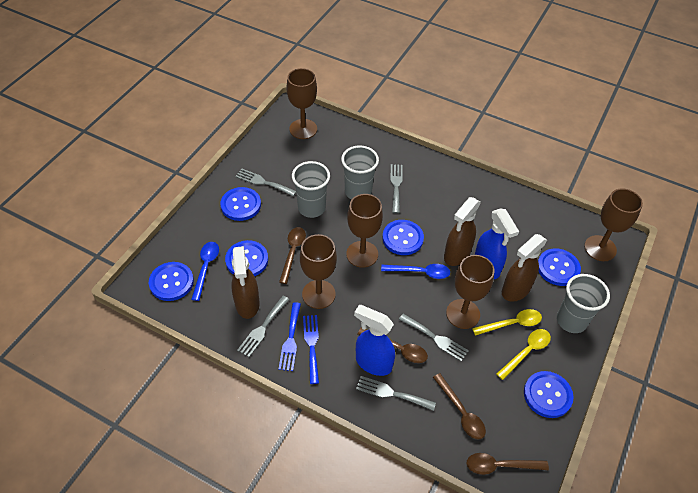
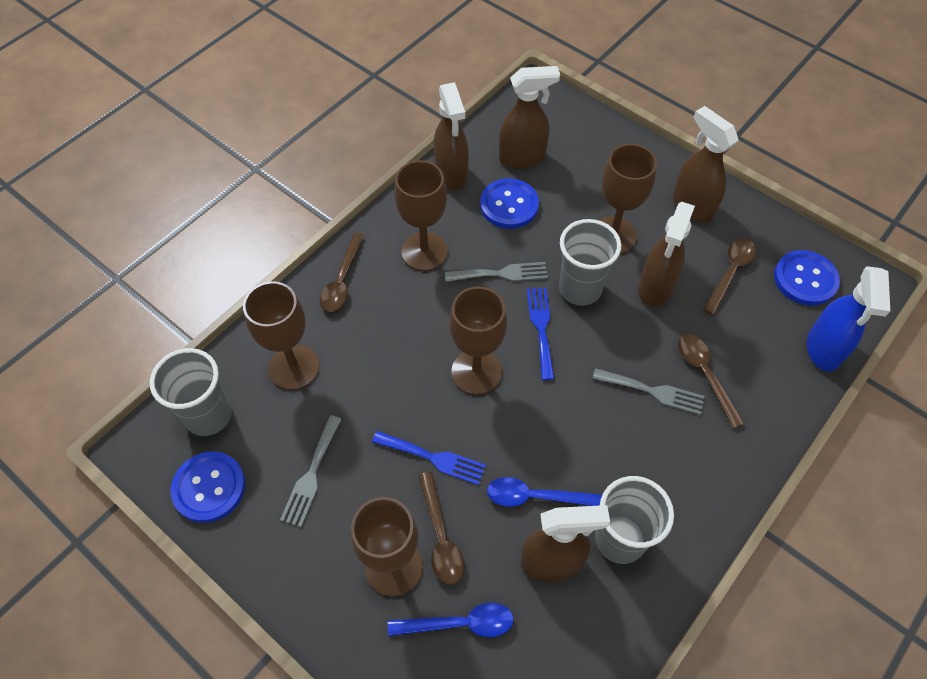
blue button: [149,262,194,301] [220,187,261,221] [225,240,268,276] [382,220,424,255] [524,371,574,418] [538,248,581,286] = 6 -> [171,452,245,523] [480,178,539,229] [774,250,840,306] = 3
blue spray bottle: [354,305,395,376] [475,209,519,279] = 2 -> [807,266,890,371] = 1
brown spray bottle: [231,246,260,319] [444,197,481,266] [502,234,547,302] = 3 -> [433,82,469,190] [499,66,560,169] [521,505,610,582] [638,202,695,307] [673,106,739,222] = 5
grey fork: [235,169,296,196] [237,296,289,357] [356,376,436,411] [390,164,403,214] [399,314,469,362] = 5 -> [280,415,342,527] [445,262,548,282] [592,368,705,415] = 3
yellow spoon: [472,309,542,336] [496,329,551,380] = 2 -> none = 0

